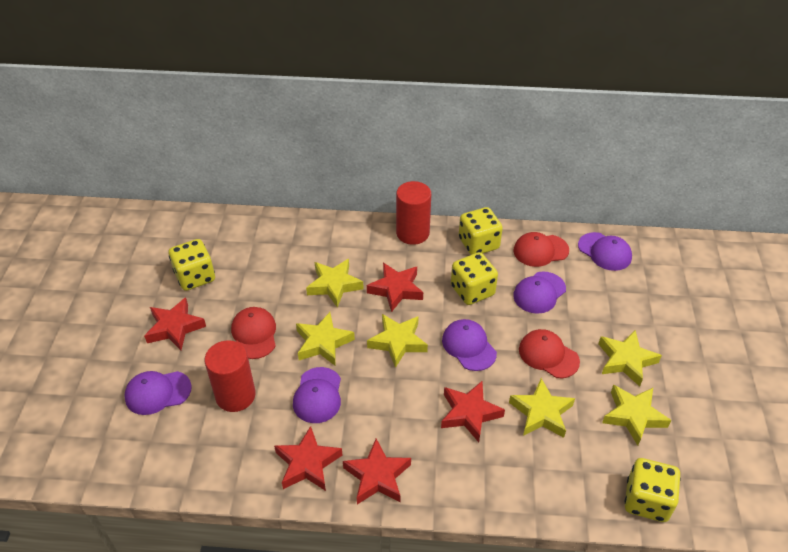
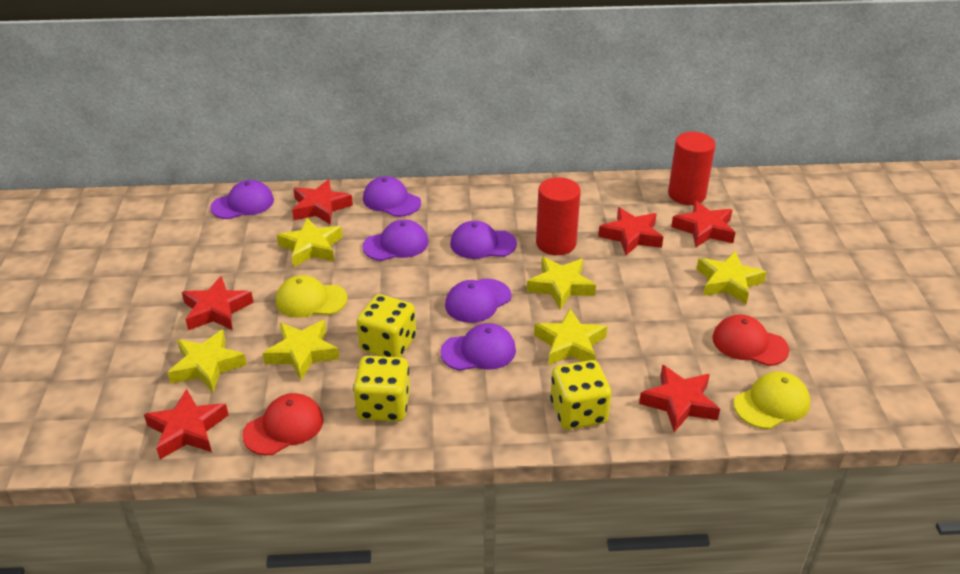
purple cap: [124,371,192,415] [293,367,341,423] [442,319,497,371] [513,271,566,314] [578,232,632,271] = 5 -> [210,180,274,219] [362,220,428,261] [363,176,421,217] [440,323,516,371] [445,279,511,323] [450,221,517,259] = 6
red cap: [231,307,276,359] [513,232,569,267] [519,329,580,378] = 3 -> [242,393,323,455] [713,315,789,366] = 2
red star: [144,297,206,350] [274,426,342,491] [343,438,411,504] [367,263,423,312] [441,381,505,442] = 5 -> [144,389,229,459] [182,276,254,330] [292,180,353,225] [598,207,663,255] [639,365,720,432] [671,200,736,247] = 6
yellow cap: none = 0 -> [276,275,347,318] [734,371,810,429] = 2
yellow dice: [169,239,215,291] [451,252,498,305] [459,207,503,255] [625,458,681,522] = 4 -> [353,356,410,422] [357,294,416,357] [550,360,611,430] = 3

